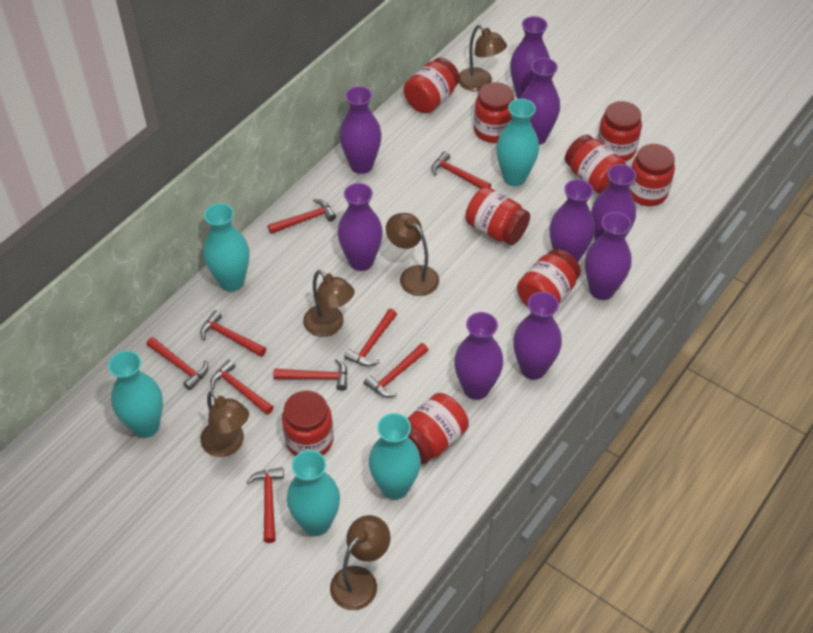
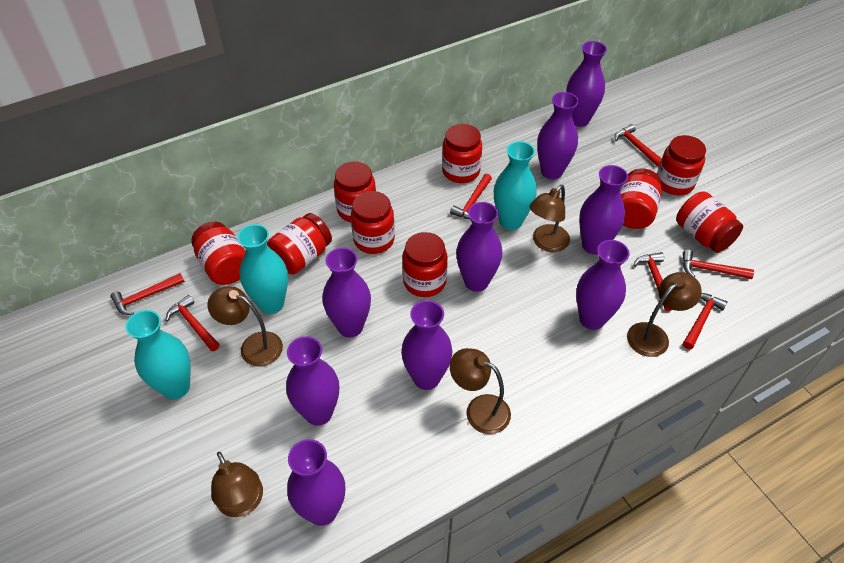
red hammer: [146,337,208,390] [200,310,266,357] [210,359,274,415] [247,467,284,543] [268,199,336,234] [274,359,348,391] [344,309,397,366] [364,343,428,397] [431,151,491,189] = 9 -> [111,273,185,315] [166,295,220,351] [450,174,492,219] [615,124,662,167] [633,252,672,311] [683,249,754,279] [683,293,728,349] = 7
turquoise vase: [108,351,163,438] [203,203,249,291] [287,450,340,536] [369,413,421,500] [496,99,539,186] = 5 -> [126,310,191,399] [237,224,288,314] [494,141,537,230] = 3

